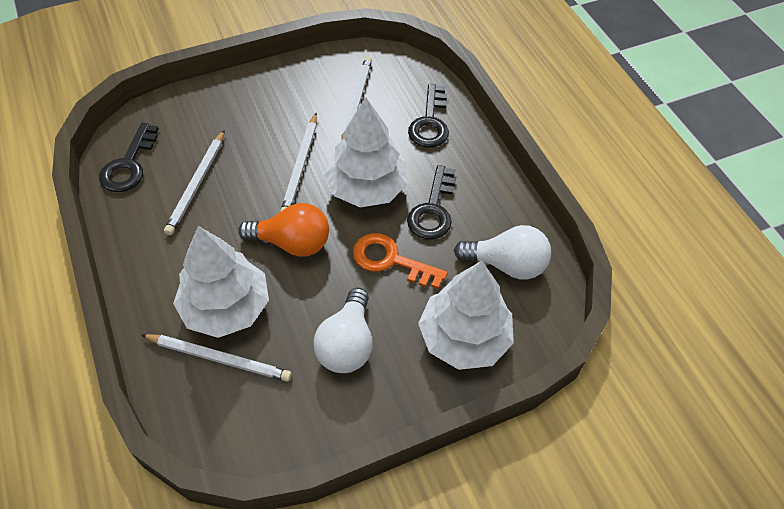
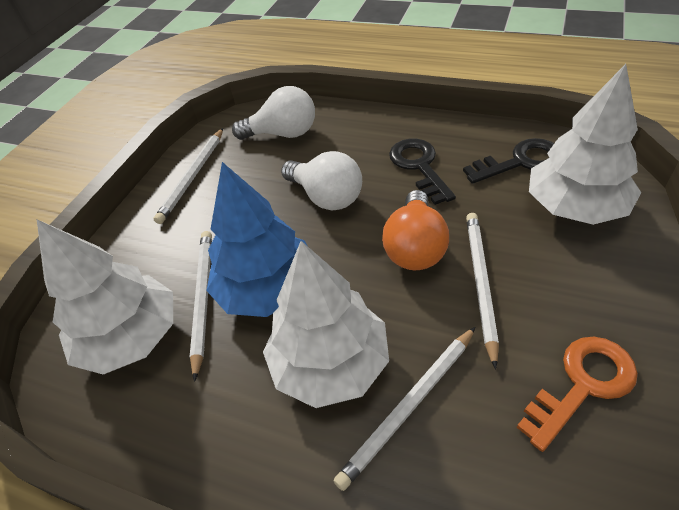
black key: [99,123,159,192] [407,165,456,240] [408,84,449,148] = 3 -> [389,139,456,205] [463,138,554,184] = 2
blue tree: none = 0 -> [206,162,307,317] = 1

